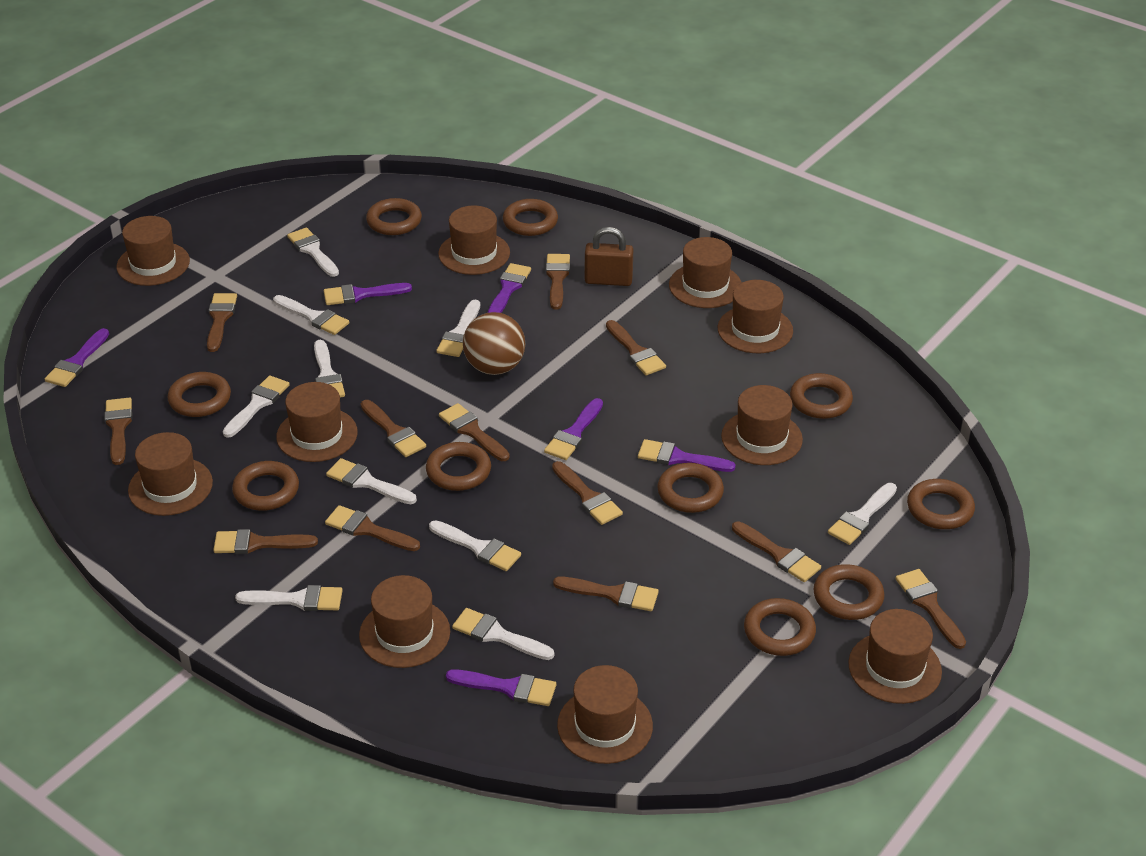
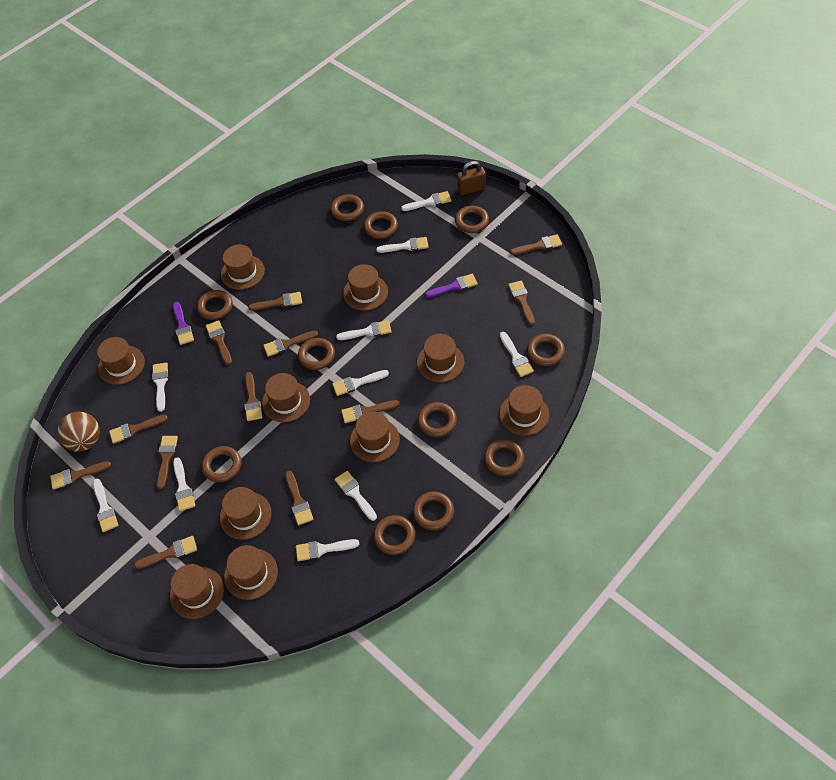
brown ring: [168,372,231,417] [232,461,299,511] [366,198,422,235] [426,442,491,491] [503,199,558,236] [657,463,724,513] [744,598,816,656] [790,373,853,419] [813,564,885,620] [907,479,975,529] = 10 -> [197,290,233,320] [202,446,241,483] [298,338,335,370] [331,194,364,221] [364,211,398,239] [373,515,415,555] [413,491,454,530] [418,402,457,437] [455,206,489,233] [484,439,525,476] [527,334,565,366] = 11
purple brush: [45,328,109,387] [324,283,412,305] [446,669,556,706] [488,263,531,313] [544,398,603,460] [638,439,736,472] = 6 -> [173,302,194,345] [425,274,478,298] = 2

